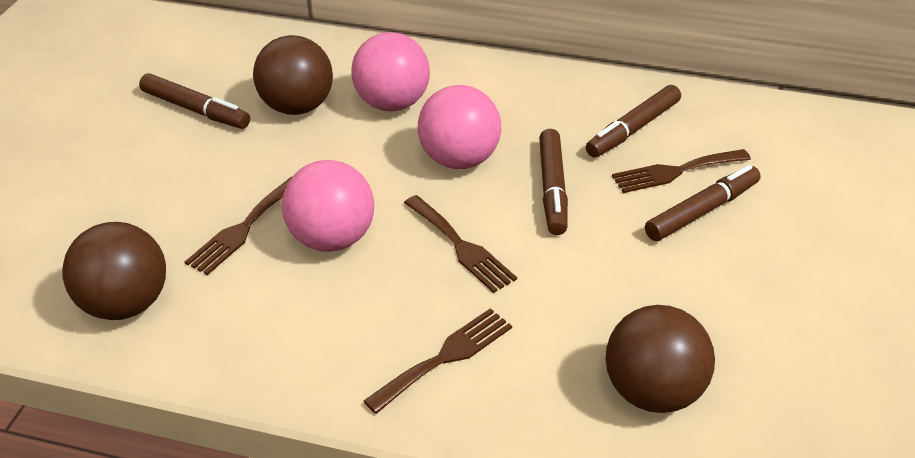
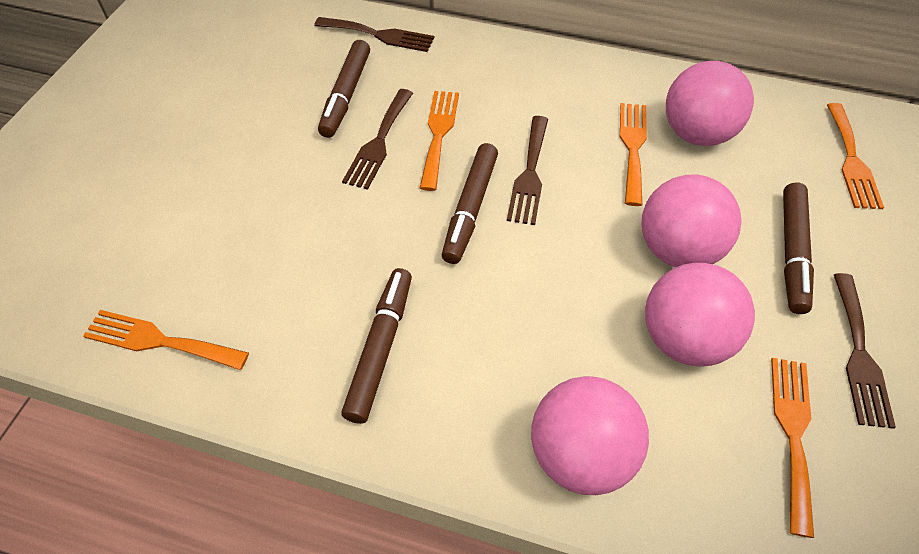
brown ball: [62,222,166,320] [253,35,333,115] [606,305,715,413] = 3 -> none = 0
orange fork: none = 0 -> [83,310,249,370] [420,91,459,191] [620,103,647,206] [771,358,814,538] [827,103,884,209] = 5
pink ball: [282,160,374,252] [351,32,430,111] [418,85,501,169] = 3 -> [531,376,649,495] [642,174,742,267] [645,263,755,367] [666,61,754,146] = 4

